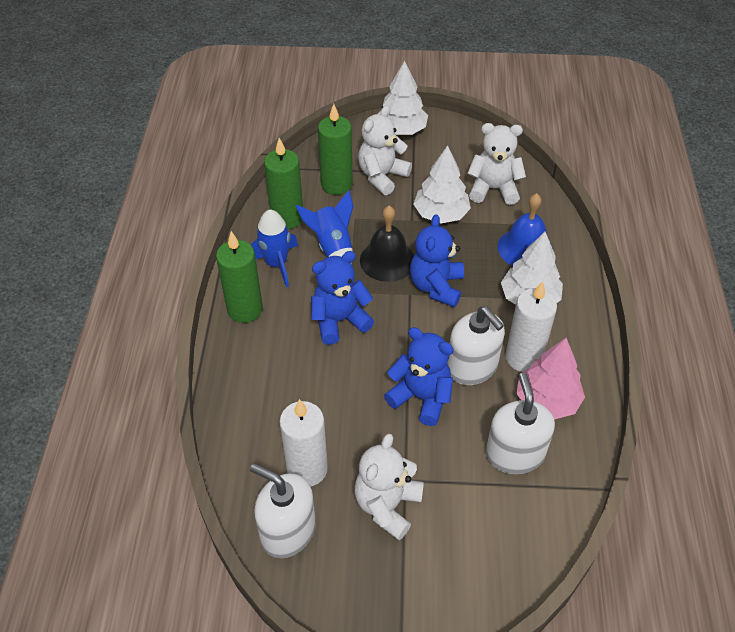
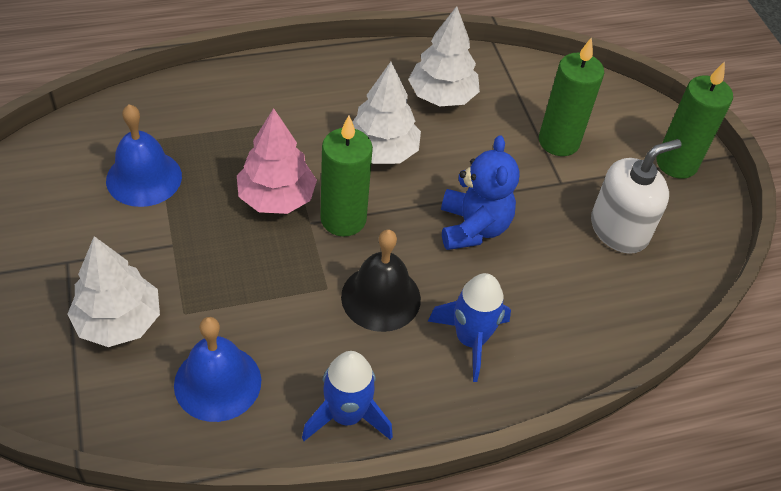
blue bell: [498,193,553,266] = 1 -> [106,104,182,207] [174,317,261,422] = 2
blue teddy bear: [311,251,374,345] [384,327,453,426] [410,214,464,307] = 3 -> [441,135,520,250] = 1
white candle: [279,399,328,486] [505,281,557,372] = 2 -> none = 0
white soap dispenser: [250,463,316,558] [447,306,505,385] [486,373,555,474] = 3 -> [591,139,682,254] = 1
white teddy bear: [355,433,424,540] [358,105,412,195] [467,123,526,205] = 3 -> none = 0

